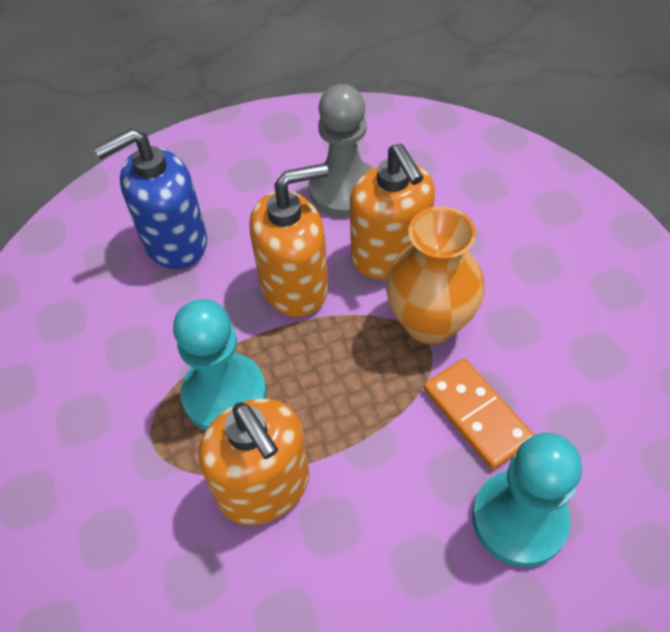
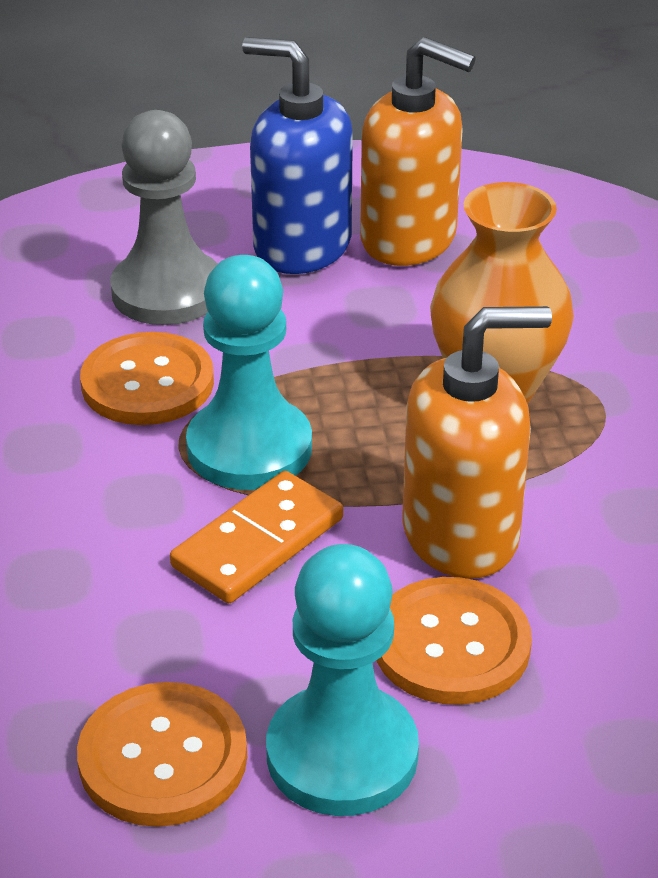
orange button: none = 0 -> [77,682,247,827] [80,332,214,425] [376,577,532,705] = 3
orange soap dispenser: [199,398,309,525] [249,163,328,317] [350,143,435,280] = 3 -> [360,37,476,266] [403,306,552,579] = 2

